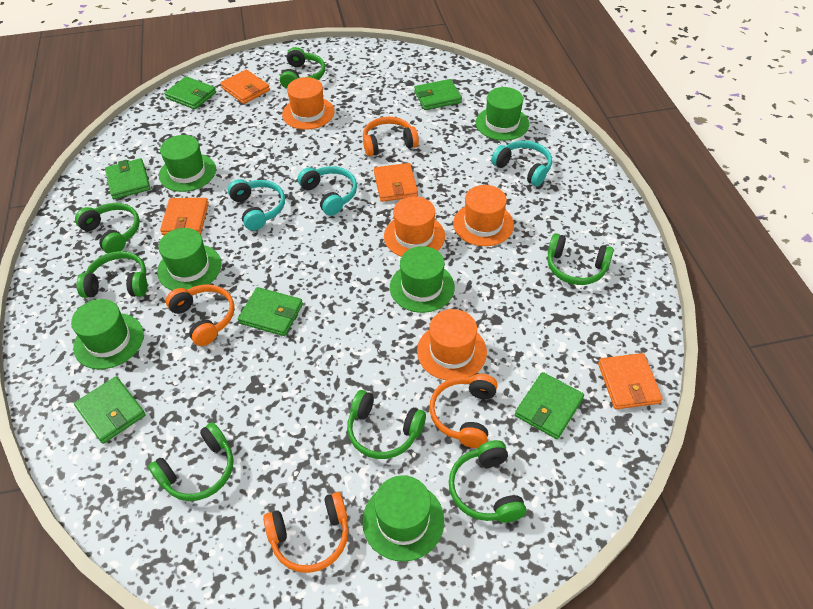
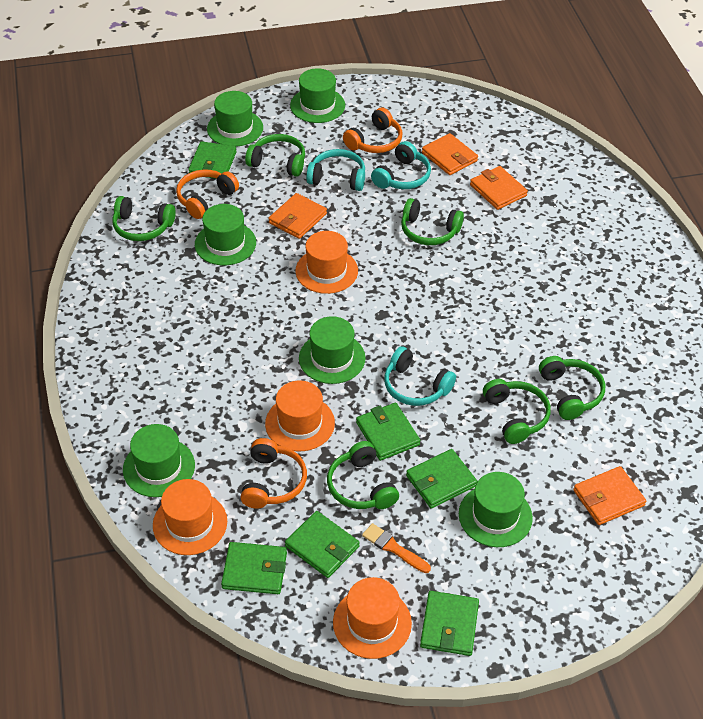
green headphones: [75,203,140,254] [77,251,147,298] [148,422,234,501] [280,47,325,89] [347,390,426,459] [449,440,526,523] [547,233,614,285] = 7 -> [112,196,176,241] [245,134,305,177] [327,441,399,509] [401,198,464,245] [483,379,551,444] [539,356,605,420] = 6
orange brush: none = 0 -> [362,523,431,573] = 1
orange headphones: [166,284,235,346] [263,492,348,573] [363,117,419,156] [429,374,498,448] = 4 -> [176,170,239,219] [240,438,307,509] [343,107,402,153] = 3

